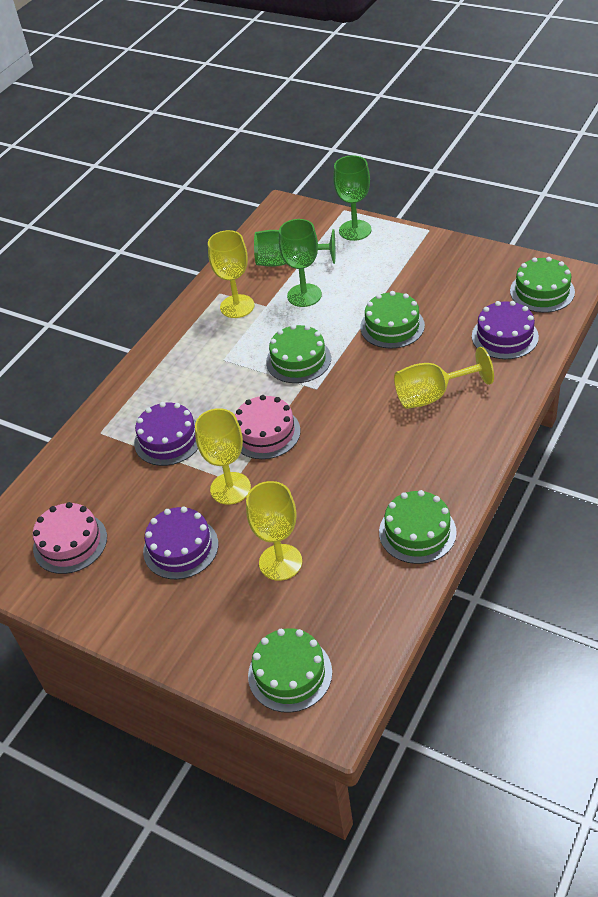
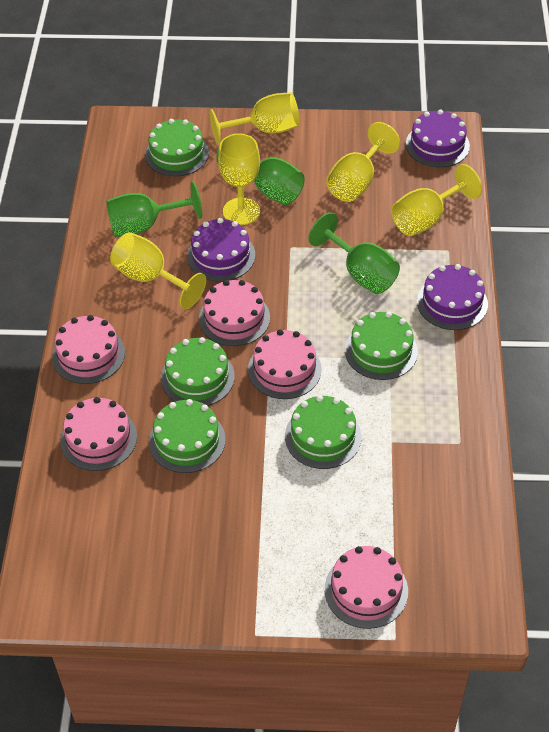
pink cake: [33,502,107,574] [235,395,300,459] = 2 -> [52,315,125,384] [60,397,137,471] [199,280,270,346] [248,329,322,399] [325,546,408,629] = 5
yellow goblet: [195,408,251,505] [208,230,254,318] [246,481,302,581] [394,347,494,409] = 4 -> [110,232,206,309] [210,92,300,145] [218,133,260,225] [326,122,400,202] [391,164,482,236] = 5

